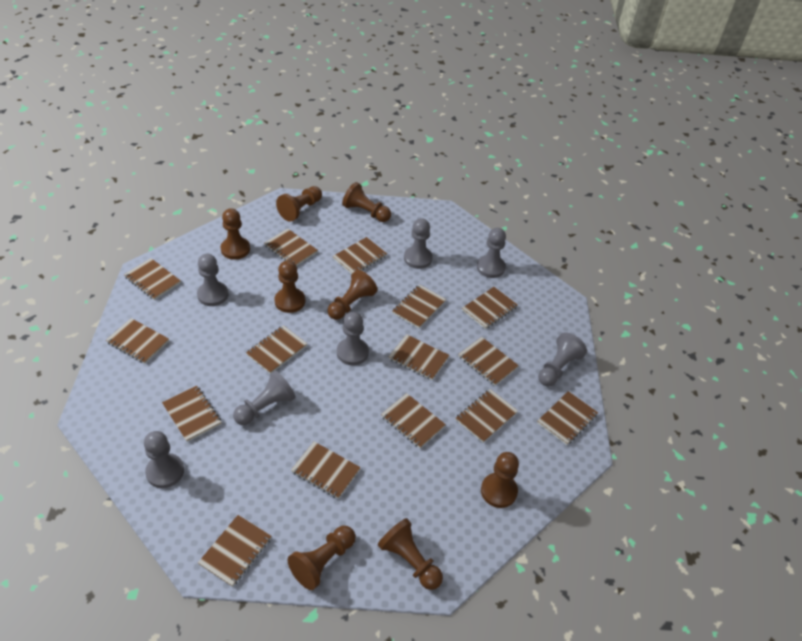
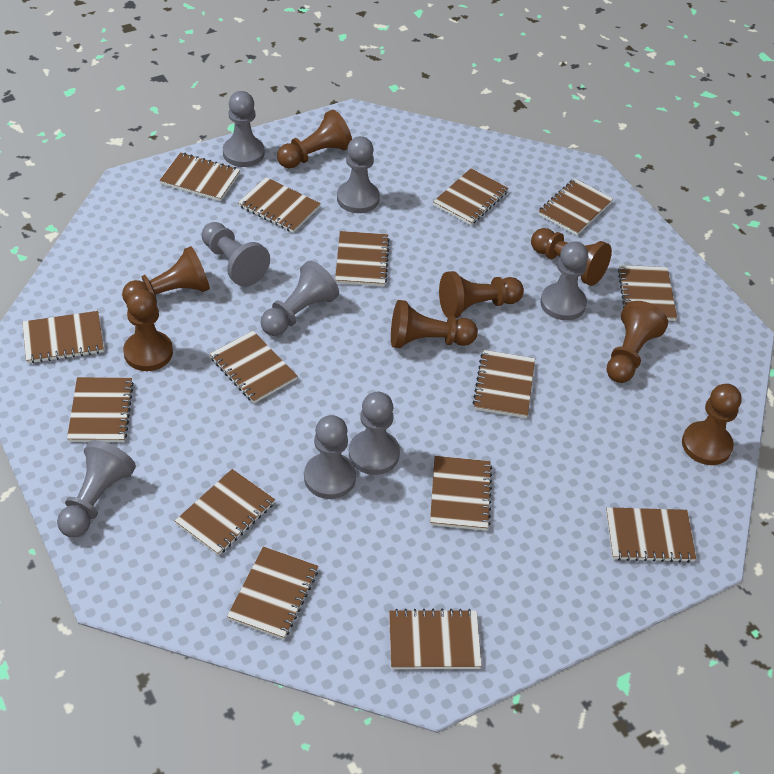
grey pawn: [144,431,184,488] [197,254,229,306] [233,370,295,425] [337,312,369,365] [404,218,433,269] [477,228,506,278] [538,333,587,387] = 7 -> [57,440,136,537] [202,222,270,286] [223,91,265,167] [260,261,339,336] [304,415,356,499] [337,136,380,213] [349,392,400,475] [540,241,588,320] = 8

